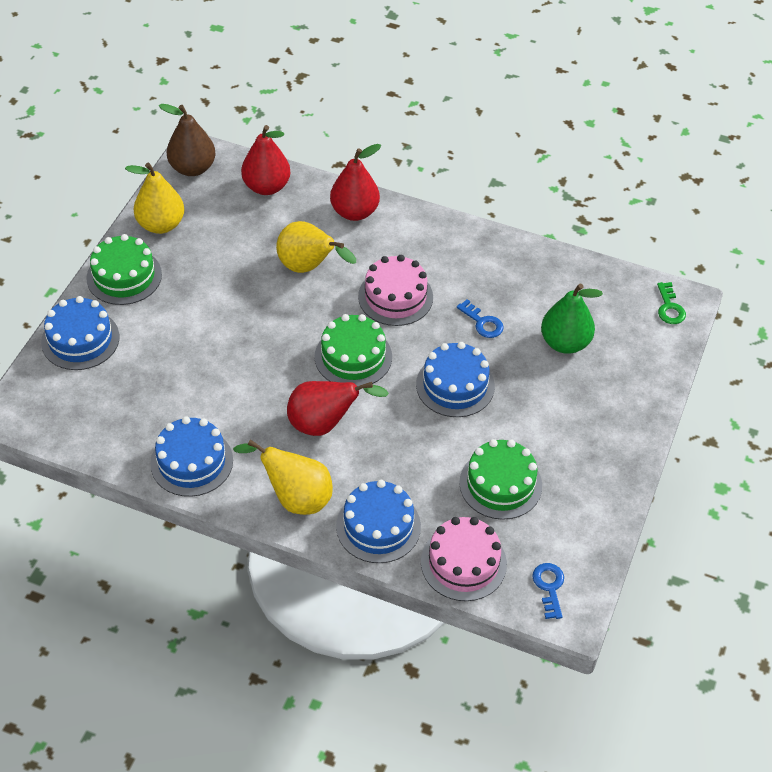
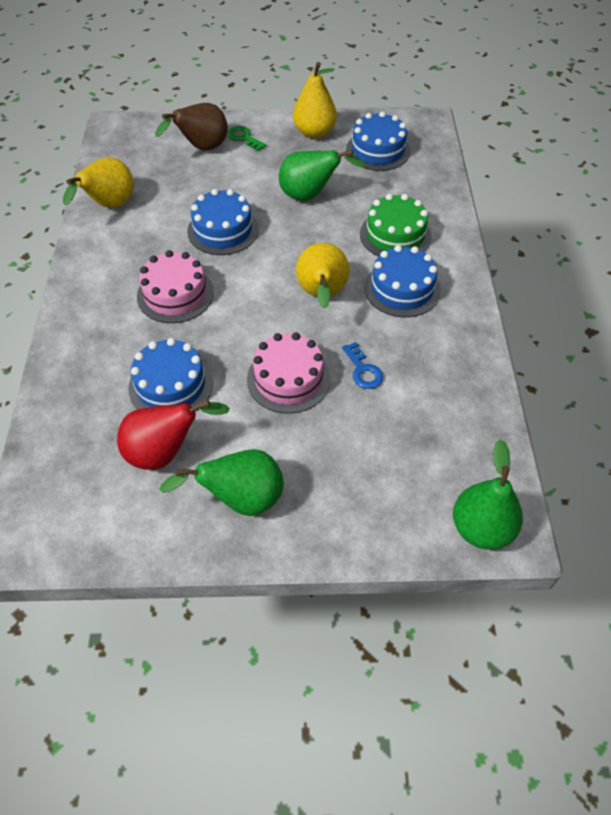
blue key: [457,299,504,338] [532,563,564,619] = 2 -> [342,342,383,389] = 1
green cake: [86,234,162,305] [315,314,392,386] [459,439,542,520] = 3 -> [360,194,432,257] = 1
green pear: [541,284,603,354] = 1 -> [159,449,284,516] [279,150,366,201] [453,439,523,550] = 3
red pear: [241,125,290,195] [287,381,389,436] [330,144,381,221] = 3 -> [117,399,230,470] = 1

